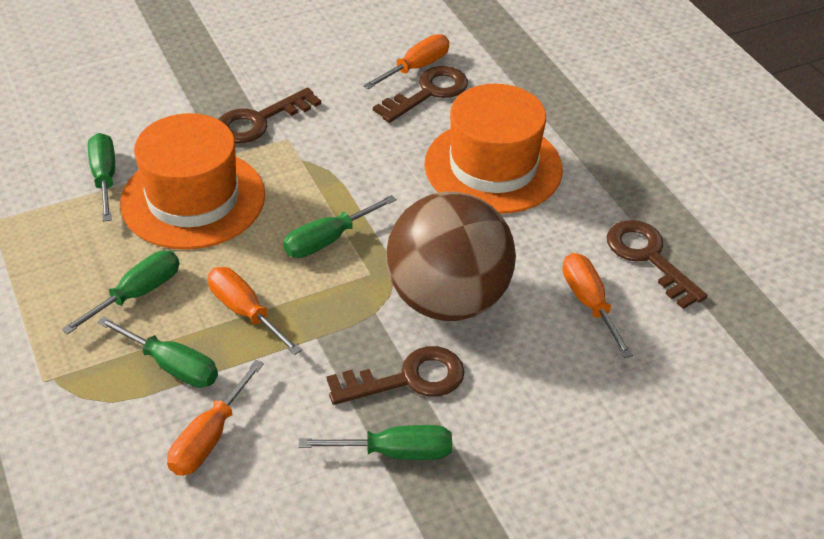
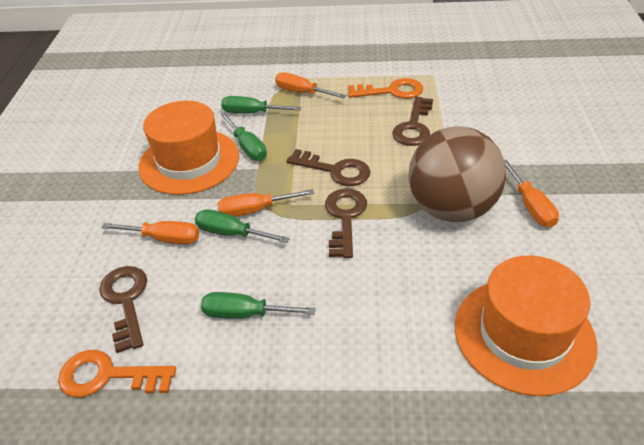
green screwdriver: [61,250,179,335] [88,133,115,222] [97,316,218,388] [283,195,397,258] [298,425,452,460] = 5 -> [195,209,290,243] [201,292,316,319] [221,96,301,113] [221,113,267,161] = 4
orange key: none = 0 -> [58,350,176,397] [348,78,423,99] = 2

